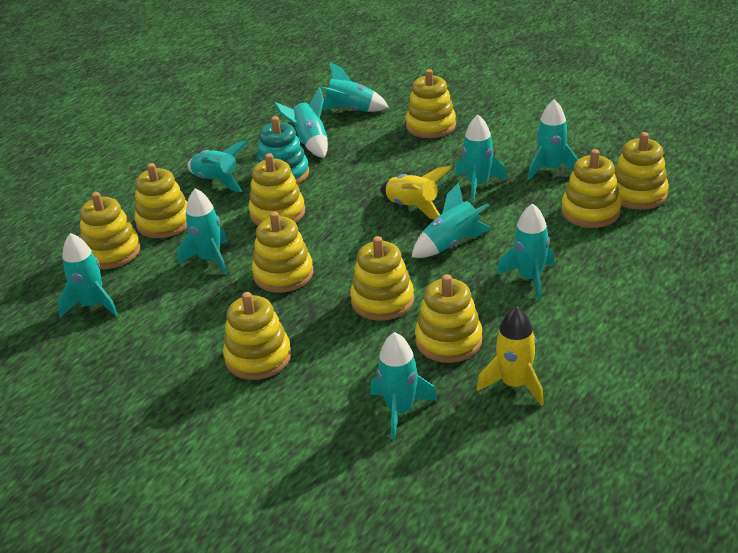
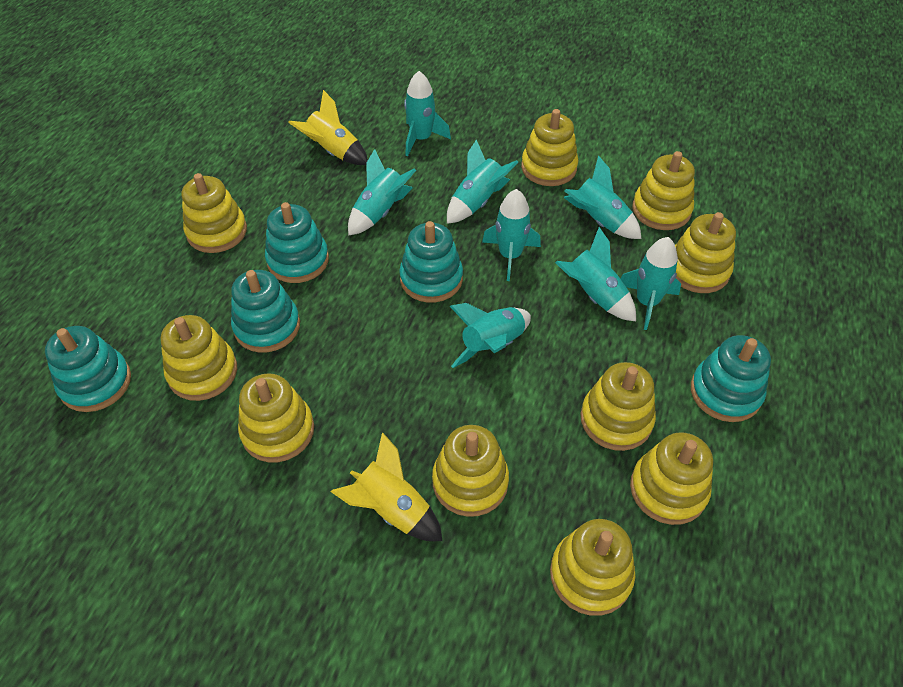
turquoise rocket: [57,233,118,317] [177,188,227,275] [188,140,248,192] [274,88,328,158] [321,62,389,112] [370,332,437,439] [412,182,491,258] [455,115,507,201] [497,203,555,300] [528,99,578,180] = 10 -> [348,149,416,236] [404,71,451,156] [447,139,518,224] [450,303,531,368] [482,189,541,281] [555,227,636,321] [564,155,642,239] [621,237,681,330] = 8
turquoise stacking toy: [256,116,309,184] = 1 -> [45,326,131,412] [231,270,300,353] [265,202,329,283] [399,221,463,303] [691,335,771,422] = 5

